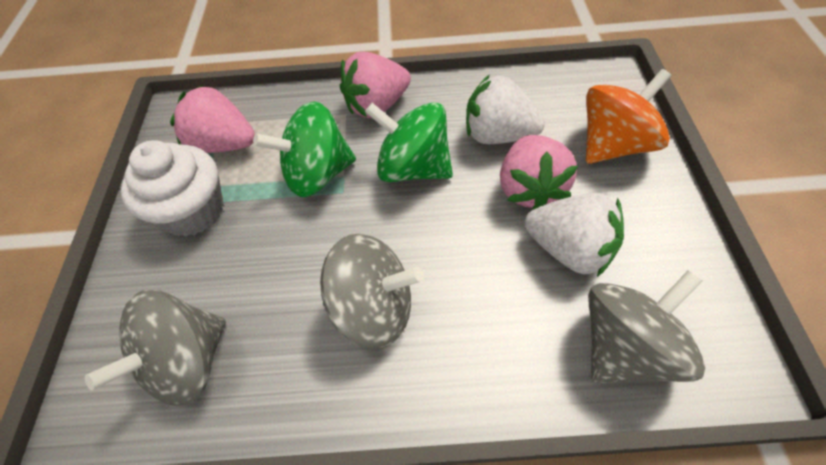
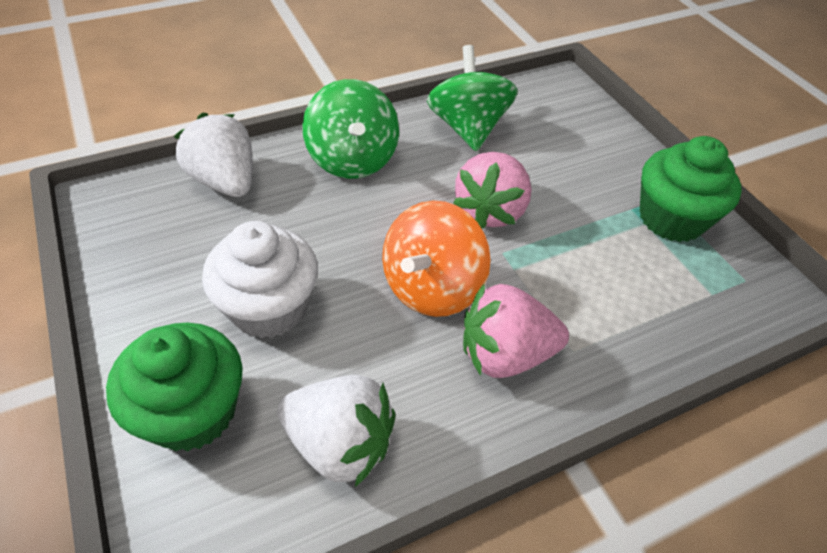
green cupcake: none = 0 -> [106,322,243,451] [640,136,742,242] = 2
grey spinning top: [84,290,226,406] [320,234,424,350] [588,271,705,383] = 3 -> none = 0
pink strawberry: [170,85,255,153] [340,52,411,118] [500,135,578,210] = 3 -> [453,152,531,229] [463,284,569,378] = 2

